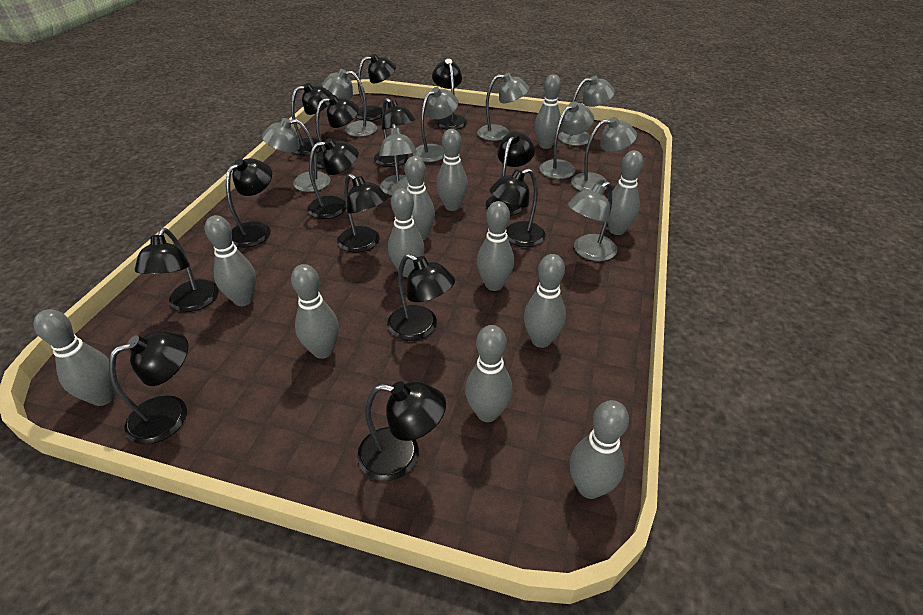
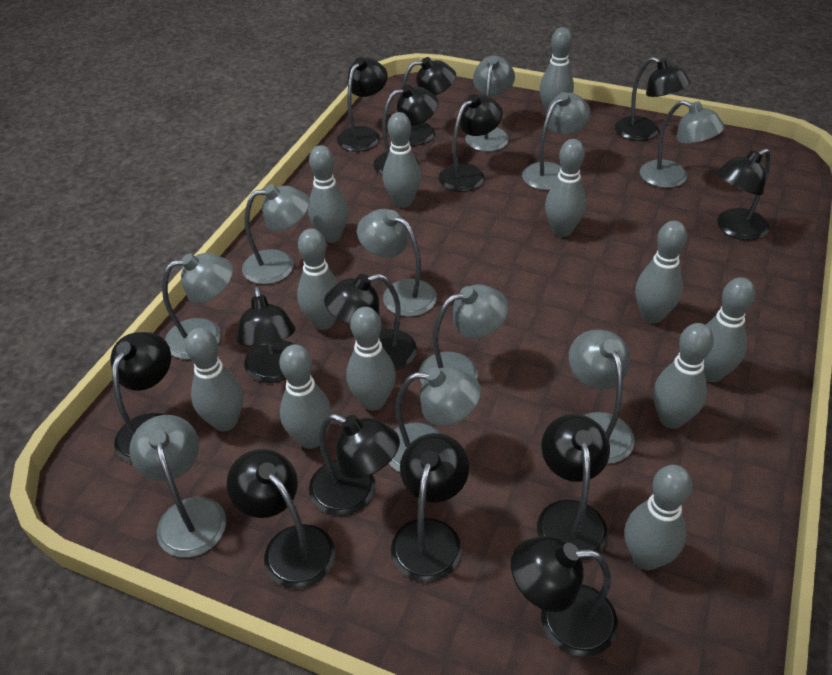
grey lamp: [262,118,331,192] [322,69,377,137] [379,124,417,195] [413,87,458,162] [477,73,529,141] [539,101,594,179] [558,76,615,146] [568,181,617,261] [571,117,637,191] = 9 -> [129,415,226,558] [162,253,233,359] [242,184,310,284] [357,209,437,317] [389,367,481,472] [419,284,509,384] [465,56,515,152] [522,92,591,190] [569,330,635,464] [640,100,725,188] = 10

